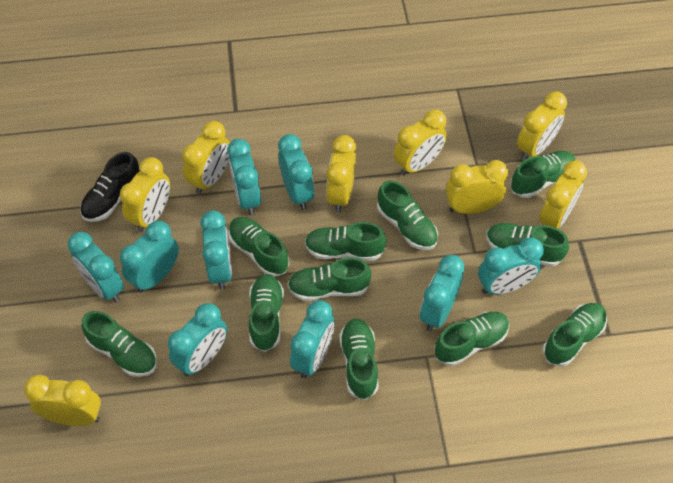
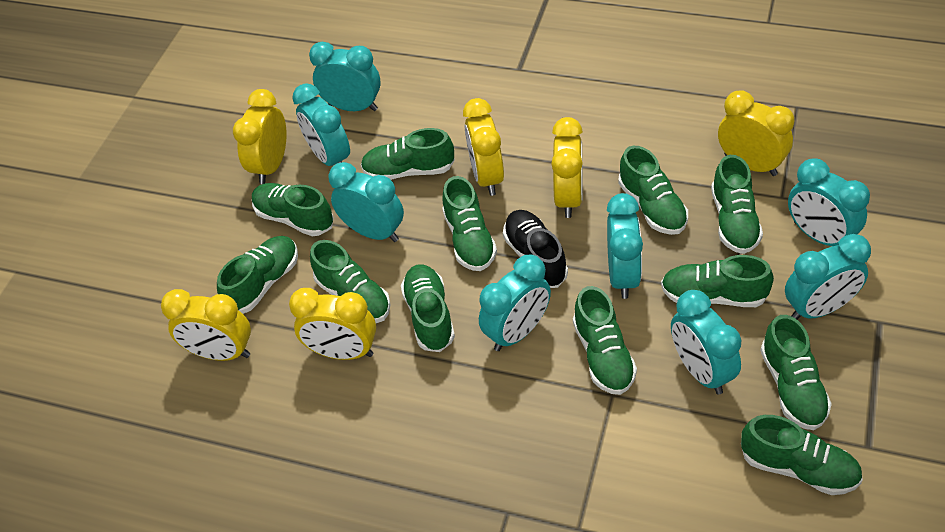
green shoe: [82,311,157,377] [228,217,289,277] [249,274,284,352] [288,257,371,301] [305,222,386,261] [339,319,379,400] [377,180,438,250] [435,312,510,366] [486,223,569,267] [510,151,575,198] [543,303,607,367] = 11 -> [217,236,298,314] [252,183,334,236] [310,240,391,323] [361,128,455,180] [401,264,455,352] [442,176,497,271] [573,286,637,395] [618,146,688,235] [661,255,774,307] [711,155,763,254] [741,415,863,495] [760,315,832,430] = 12
turquoise clock: [68,232,124,303] [120,221,179,293] [168,303,227,376] [200,210,232,290] [227,139,261,215] [278,134,315,210] [290,300,335,378] [420,255,465,331] [478,238,544,295] = 9 -> [292,83,350,166] [309,42,381,111] [328,162,404,242] [479,255,551,351] [607,193,643,299] [671,290,741,395] [785,234,871,319] [788,159,870,246] = 8
yellow clock: [24,375,101,426] [120,157,170,232] [182,121,230,194] [326,135,356,212] [394,110,447,176] [446,160,508,214] [517,92,567,161] [539,161,587,229] = 8 -> [161,289,251,361] [233,89,287,184] [289,288,376,360] [463,98,504,196] [551,117,583,218] [718,90,794,176] = 6

